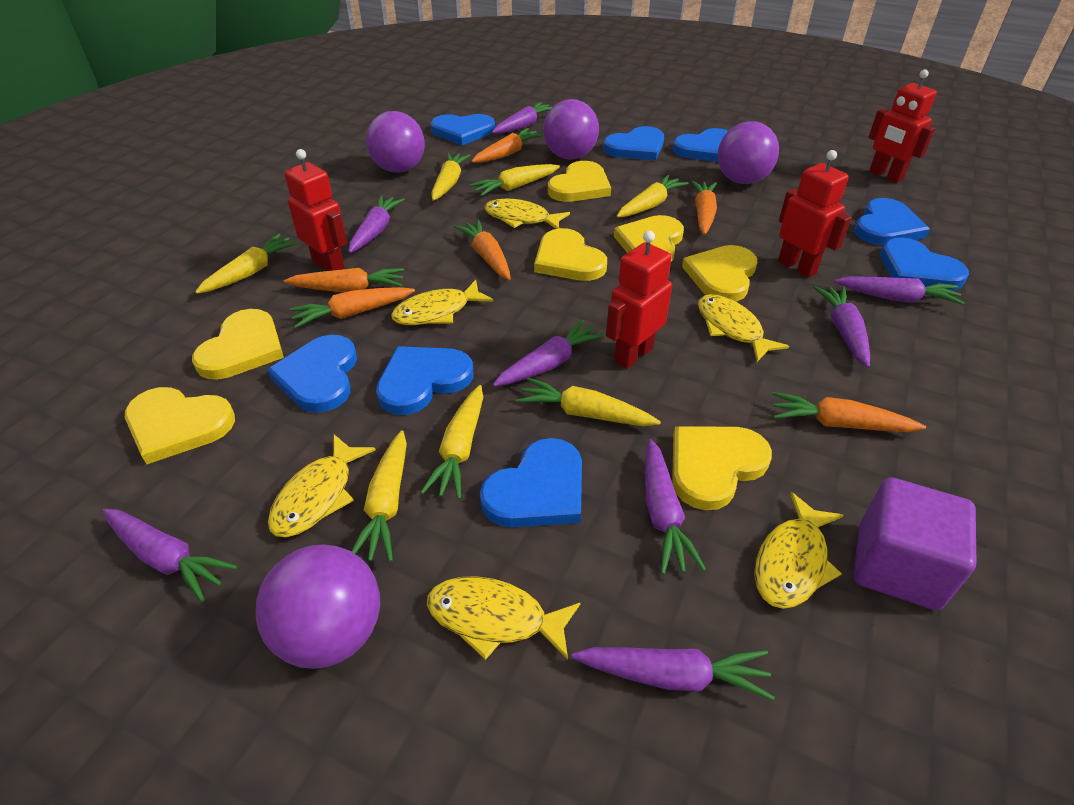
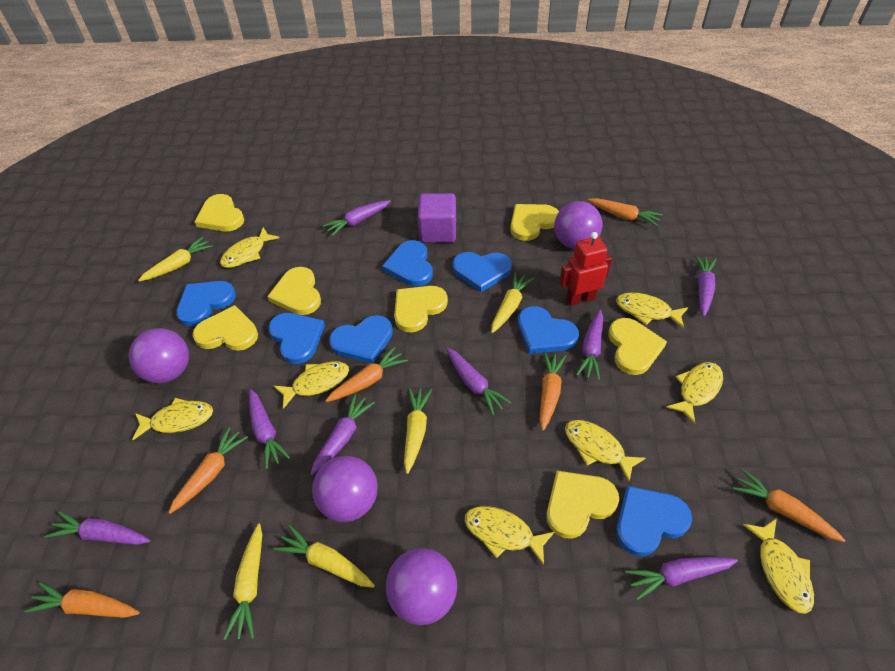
blue heart: [267,335,357,413] [376,346,473,415] [431,114,495,145] [480,438,582,527] [603,126,664,161] [673,128,728,162] [854,198,930,245] [880,237,969,290] = 8 -> [176,281,236,326] [268,313,325,364] [329,315,393,363] [382,240,433,286] [452,252,512,292] [518,306,579,354] [616,486,692,556] = 7
red robot: [284,149,347,271] [606,231,672,369] [778,150,851,278] [868,69,937,183] = 4 -> [559,232,612,306] = 1
yellow carrot: [195,234,298,294] [351,430,407,562] [420,385,483,499] [431,153,471,201] [469,164,560,196] [516,377,661,426] [617,175,688,217] = 7 -> [138,237,213,281] [223,523,262,640] [274,525,375,588] [404,387,432,474] [491,272,534,333] = 5
yellow fish: [268,434,376,537] [391,280,493,325] [427,576,580,660] [484,199,570,229] [698,294,789,362] [754,492,844,609] = 6 -> [132,398,213,440] [220,227,279,268] [274,361,349,409] [465,506,555,565] [565,420,646,482] [616,292,688,328] [666,362,723,424] [743,518,814,614] = 8

